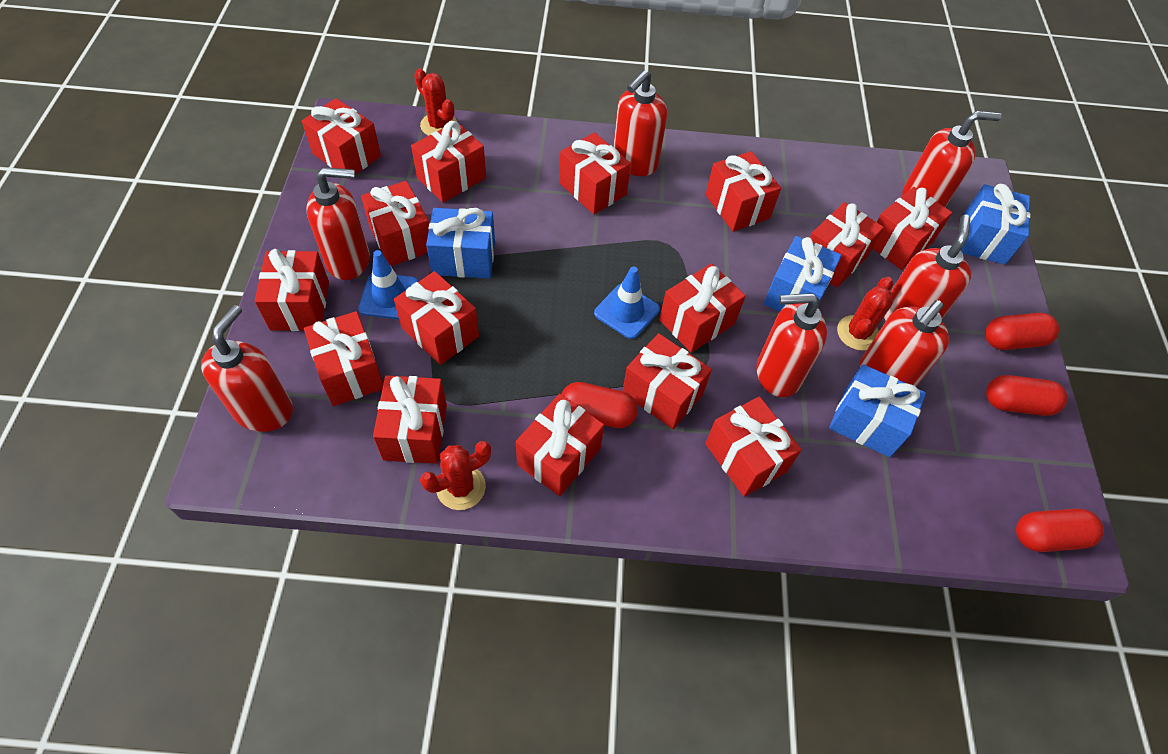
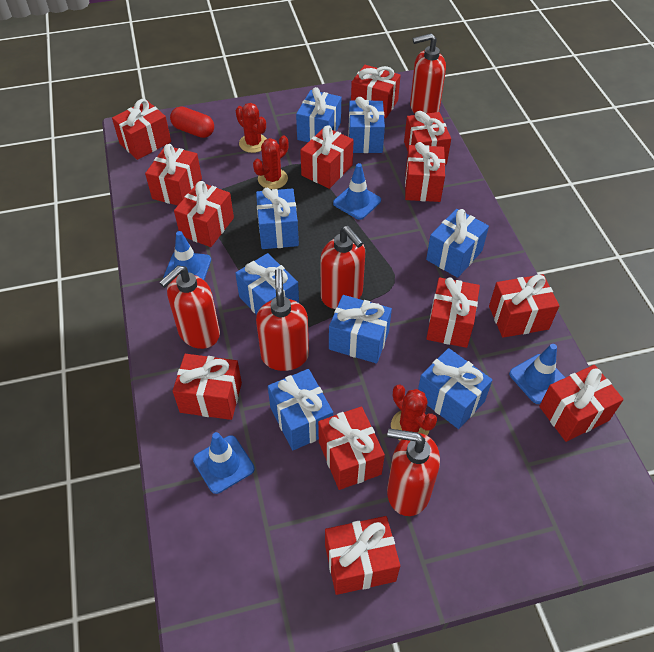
blue gift: [426,208,495,279] [764,236,842,312] [829,364,926,457] [960,184,1030,265] = 4 -> [235,253,299,315] [256,188,299,249] [268,369,333,451] [296,87,341,142] [329,295,392,363] [348,97,385,153] [418,348,492,429] [426,209,489,278] = 8
blue traffic cone: [358,250,419,319] [594,267,660,339] = 2 -> [163,231,211,280] [193,432,255,494] [333,163,381,220] [509,344,565,404] = 4
red capsule: [562,382,638,428] [985,313,1060,350] [986,375,1068,416] [1016,508,1104,552] = 4 -> [170,106,214,138] = 1
red gift: [255,249,329,331] [302,98,381,179] [304,311,383,406] [361,181,429,266] [373,375,447,464] [394,271,479,365] [411,121,486,203] [516,394,604,496] [559,132,631,214] [623,333,712,429] [659,263,745,353] [705,151,781,232] [705,396,802,497] [810,202,884,287] [872,187,952,270] = 15 -> [112,99,171,160] [145,144,202,206] [173,354,242,420] [174,181,234,247] [300,126,354,189] [318,406,385,490] [325,516,400,595] [351,65,401,118] [404,111,451,165] [405,142,445,202] [426,277,480,348] [489,274,559,338] [539,365,624,442] = 13
red soap dispenser: [201,305,293,432] [306,167,370,280] [613,70,667,176] [756,293,827,397] [860,300,949,387] [884,215,971,320] [902,111,1002,207] = 7 -> [159,265,220,349] [256,269,309,371] [320,226,365,309] [387,429,440,516] [410,33,446,114] = 5

